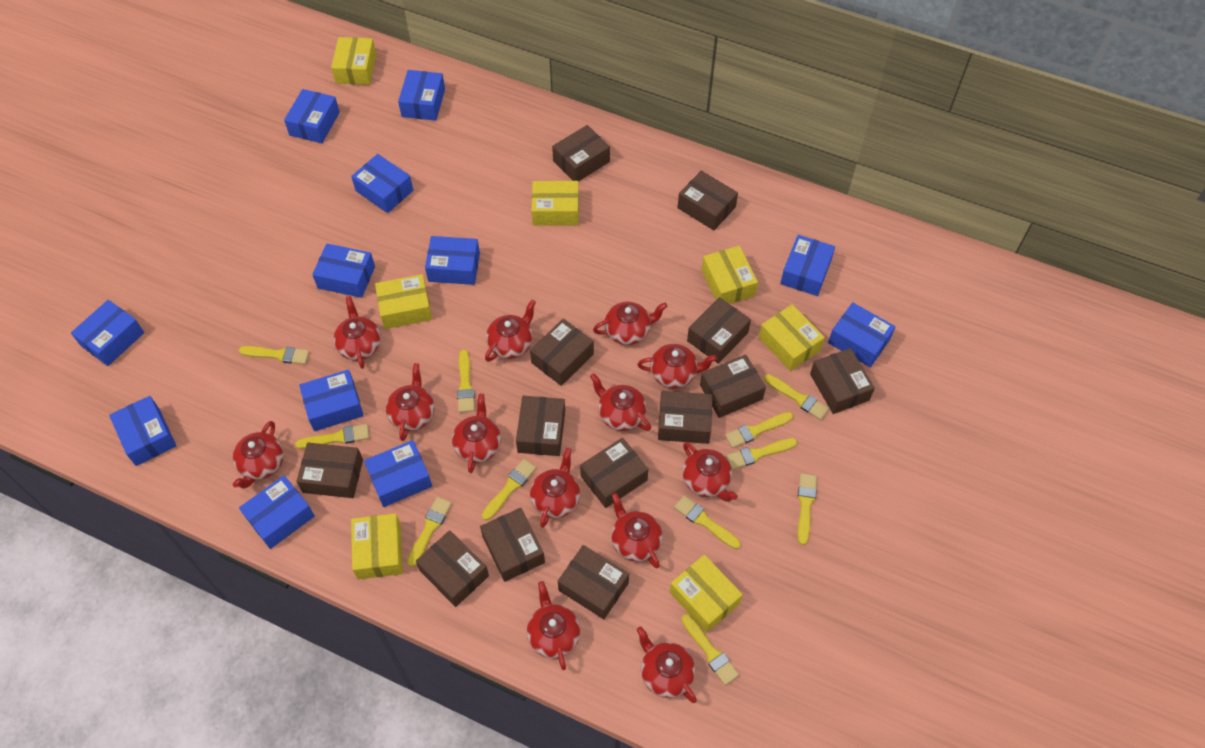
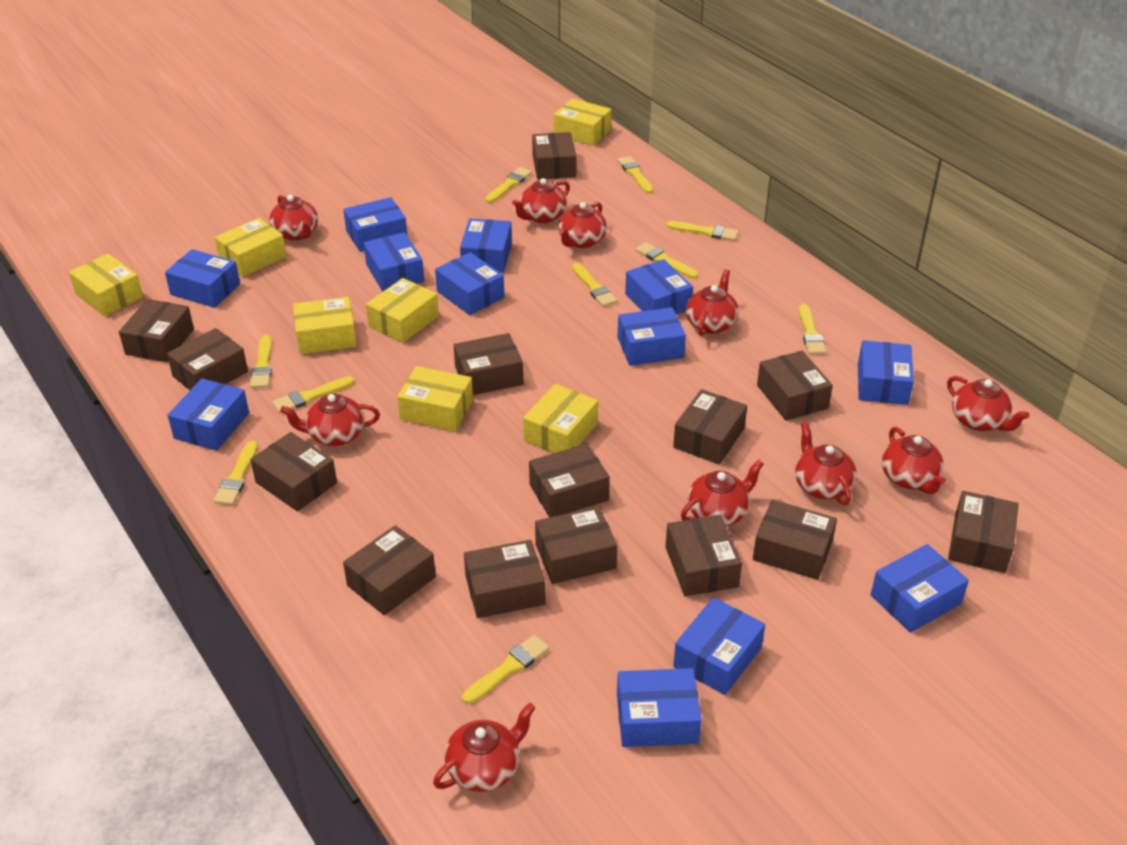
brown box: [296,443,363,498] [416,530,489,607] [480,508,545,582] [516,396,565,456] [530,319,594,386] [552,125,610,181] [558,545,629,619] [580,438,648,508] [658,391,713,444] [678,171,738,230] [687,297,751,364] [700,355,766,418] [810,348,875,414] = 13 -> [119,299,194,362] [167,328,248,390] [250,432,337,511] [343,525,436,615] [454,333,523,395] [464,540,545,618] [529,444,610,518] [532,132,577,180] [535,506,617,584] [665,515,742,596] [673,389,747,465] [753,500,837,580] [757,351,833,421] [948,491,1019,573] = 14
red teapot: [233,421,284,489] [333,296,381,369] [386,363,435,441] [452,394,501,473] [485,300,536,362] [527,581,580,670] [530,448,580,528] [590,373,651,431] [593,302,667,345] [611,493,663,568] [636,626,697,703] [637,344,717,389] [682,442,738,502] = 13 -> [269,195,318,241] [280,394,380,446] [433,703,535,792] [512,178,570,223] [558,202,607,248] [681,460,764,526] [686,269,739,336] [795,422,857,505] [881,427,946,494] [947,376,1029,431] = 10
yellow brush: [239,346,309,364] [295,424,370,449] [407,497,452,567] [457,350,475,413] [482,459,536,520] [674,495,741,549] [681,614,739,685] [725,412,793,448] [726,438,797,470] [764,374,829,420] [798,473,817,545] = 11 -> [214,441,258,505] [250,335,272,388] [272,376,354,414] [462,635,549,704] [485,167,532,203] [572,263,618,307] [618,156,653,194] [635,242,698,279] [666,221,739,241] [799,304,826,355] = 10

